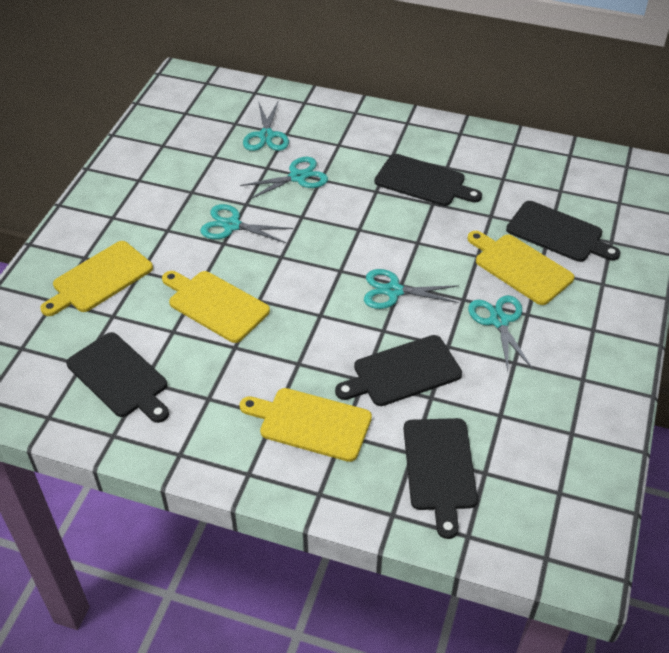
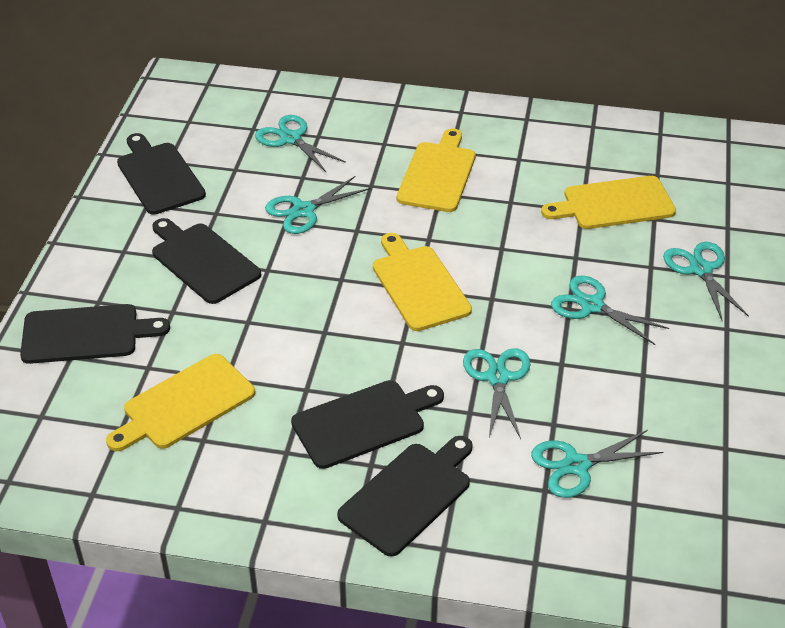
turquoise scissors: [200,204,293,243] [240,157,328,200] [243,101,289,151] [364,269,459,309] [468,295,533,371] = 5 -> [255,115,346,173] [265,176,371,234] [463,348,531,439] [531,430,663,498] [551,276,669,345] [663,242,749,321] = 6

